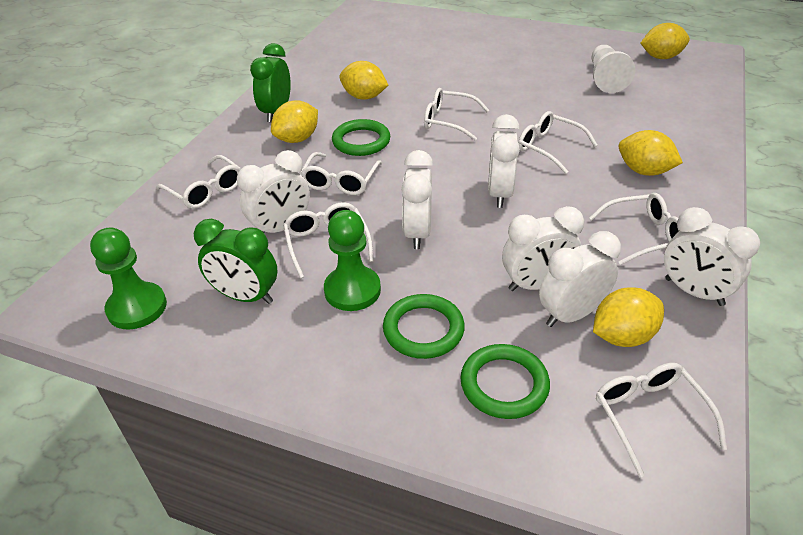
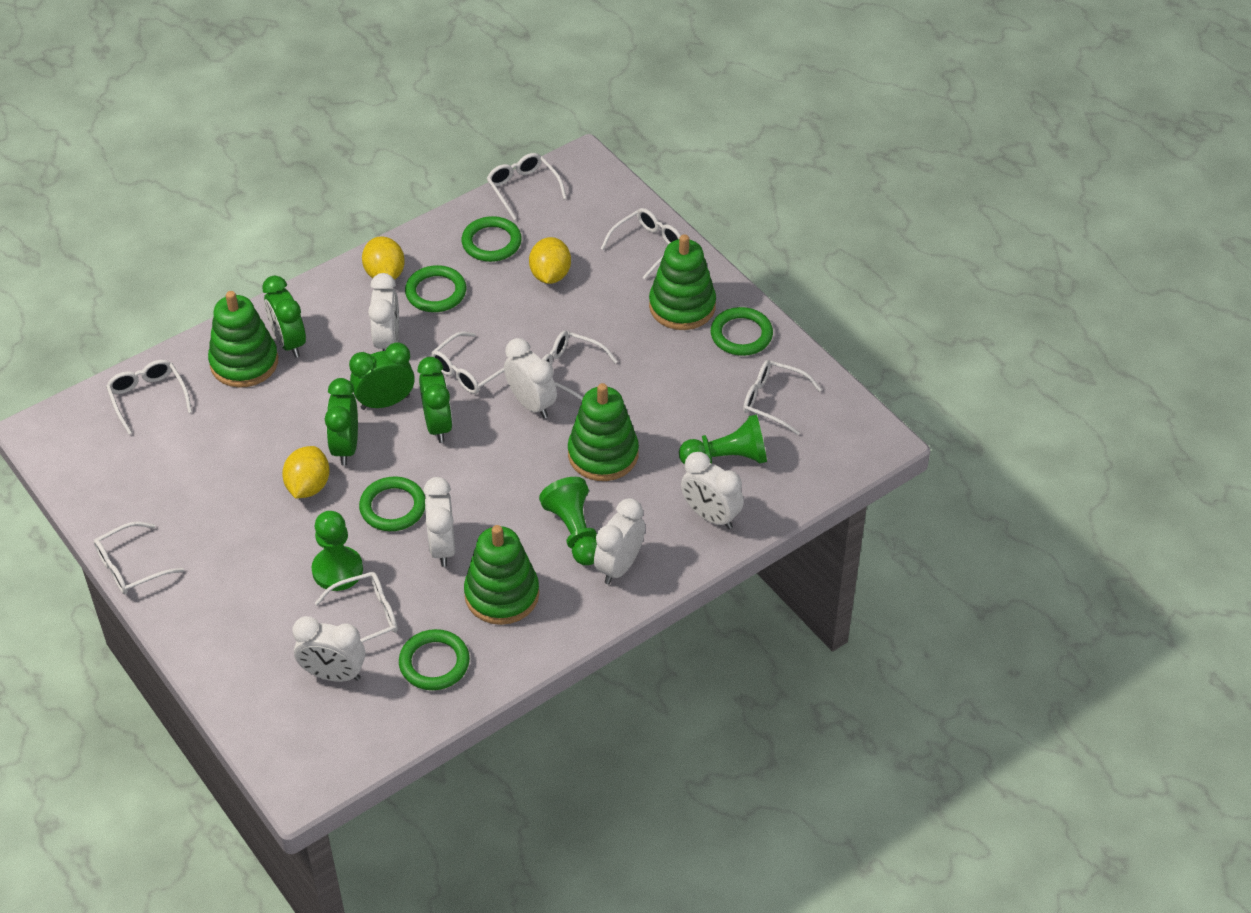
green clock: [194,219,277,304] [250,43,291,122] = 2 -> [262,276,306,358] [325,378,358,466] [349,342,415,410] [418,357,453,443] = 4
green pawn: [90,227,167,330] [324,210,381,311] = 2 -> [312,511,363,591] [539,477,597,565] [679,414,767,465] = 3
green ring: [332,119,390,156] [383,294,465,359] [460,344,550,419] = 3 -> [359,476,426,531] [399,629,470,690] [405,265,466,312] [462,216,522,262] [711,307,773,356] = 5
green stacking toy: none = 0 -> [208,291,278,388] [464,525,539,625] [568,383,639,481] [649,234,716,330] = 4
white glasses: [156,155,241,209] [283,202,374,279] [300,152,382,195] [424,88,489,141] [518,111,597,174] [589,193,679,265] [596,363,727,477] = 7 -> [94,521,184,594] [106,360,192,435] [315,572,398,643] [431,332,504,394] [487,153,567,220] [542,331,618,401] [601,208,681,279] [743,360,822,435] = 8
white pawn: [591,45,635,93] = 1 -> none = 0
yellow lemon: [271,100,318,143] [339,61,388,100] [593,287,664,347] [619,130,683,176] [641,23,690,59] = 5 -> [282,446,330,498] [362,236,405,280] [529,237,571,284] = 3

